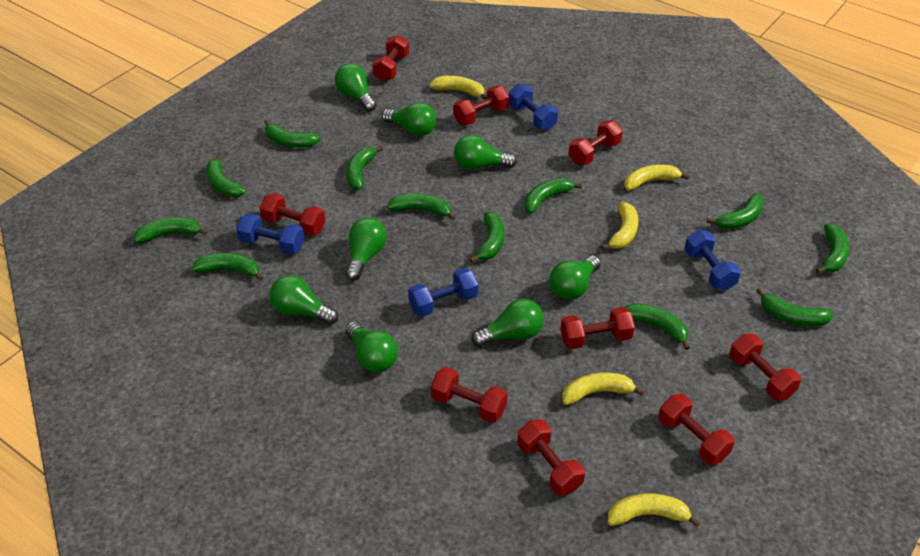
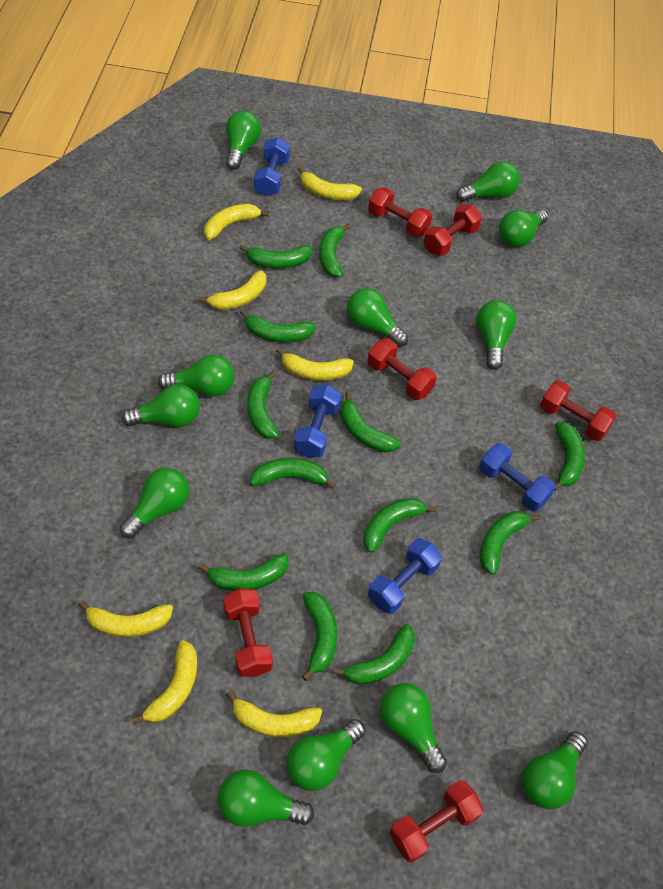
green light bulb: [270,275,338,325] [335,63,377,112] [345,218,387,281] [345,321,398,373] [382,102,437,136] [454,135,517,170] [472,299,544,347] [550,255,601,300] = 8 -> [120,468,189,539] [122,384,200,427] [158,355,235,397] [218,770,314,827] [226,111,261,170] [286,719,366,791] [347,288,408,347] [380,683,447,773] [456,162,520,202] [476,300,516,370] [499,209,548,247] [522,731,588,809] = 12
red dumbbell: [260,193,325,236] [372,35,409,82] [431,367,508,423] [453,86,510,125] [517,419,585,495] [561,307,635,349] [568,120,623,165] [658,394,735,465] [729,334,801,401] = 9 -> [223,589,273,677] [367,338,437,400] [368,187,432,237] [390,780,483,863] [423,204,482,256] [540,380,616,441] = 6
yellow banana: [429,76,487,100] [562,372,645,405] [601,202,638,250] [608,493,701,527] [624,165,690,190] = 5 -> [79,600,173,637] [132,640,197,724] [198,270,266,310] [204,204,269,240] [226,690,322,738] [276,348,354,381] [298,167,362,200] = 7

